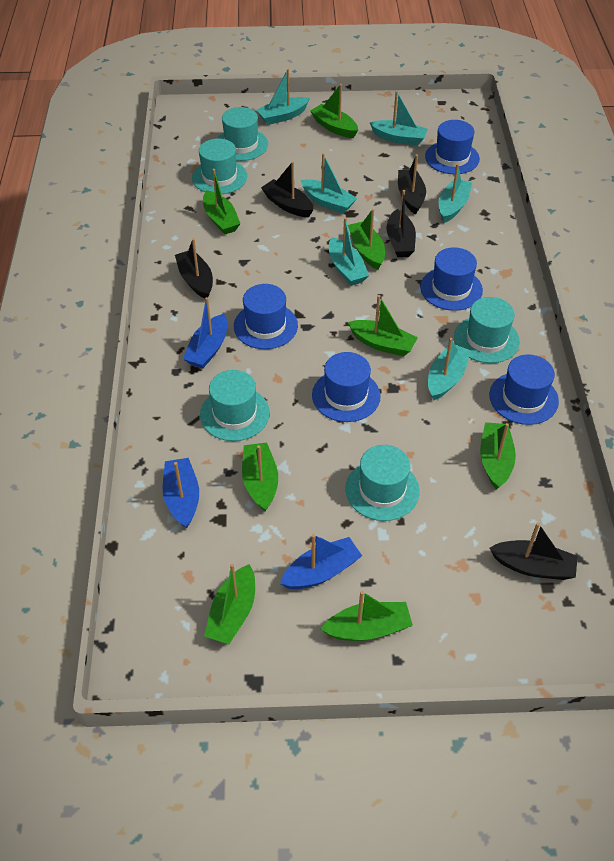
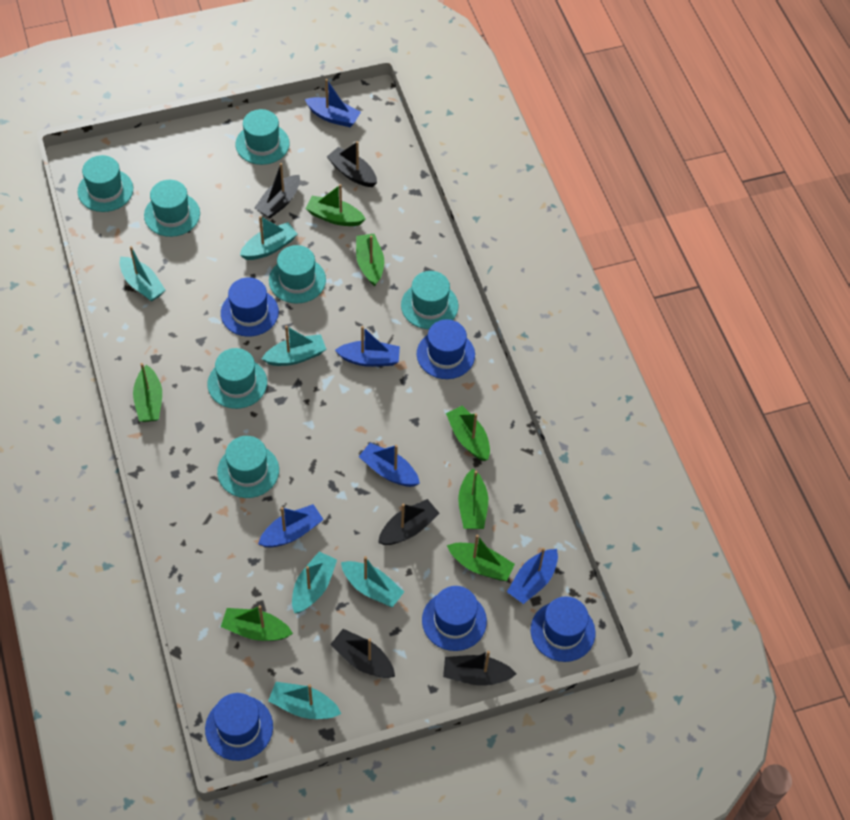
blue boat: [163,458,199,529] [183,297,227,369] [280,534,362,589] = 3 -> [258,504,324,548] [305,79,361,127] [335,326,400,367] [359,443,420,487] [507,548,558,604] = 5
green boat: [203,169,240,234] [204,564,255,644] [242,442,278,511] [310,84,358,138] [321,591,413,641] [348,209,385,270] [348,295,418,356] [480,422,516,490] = 8 -> [133,363,162,422] [221,605,293,641] [305,184,365,226] [356,234,384,286] [446,405,490,461] [447,535,515,581] [458,469,488,529] = 7
turquoise hat: [192,139,247,194] [200,370,270,441] [217,107,268,161] [345,445,420,521] [454,297,520,363] = 5 -> [78,155,133,212] [144,180,200,237] [207,348,267,409] [217,436,279,498] [236,109,290,165] [269,245,326,303] [401,271,458,329] = 7

